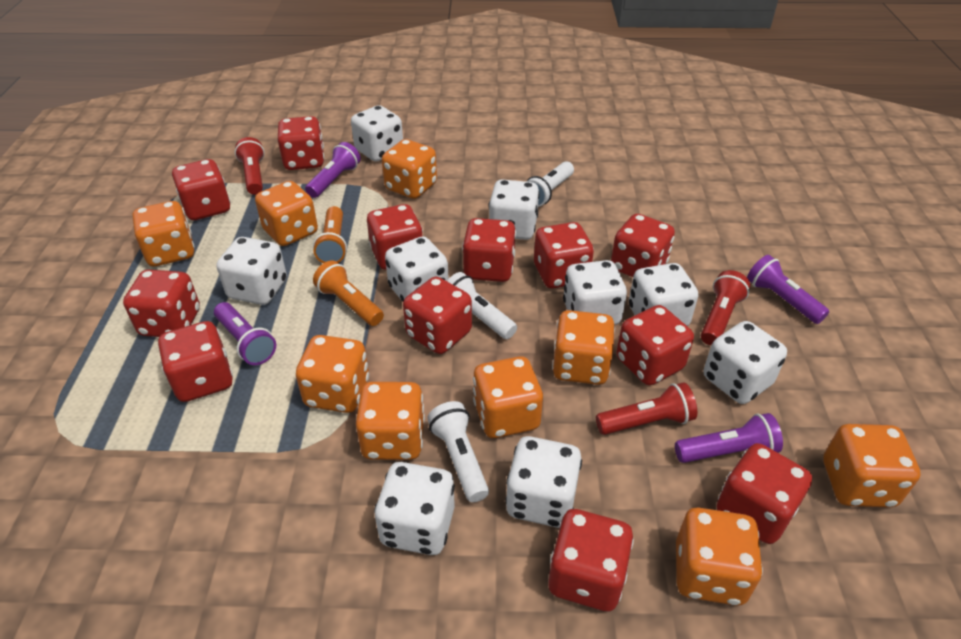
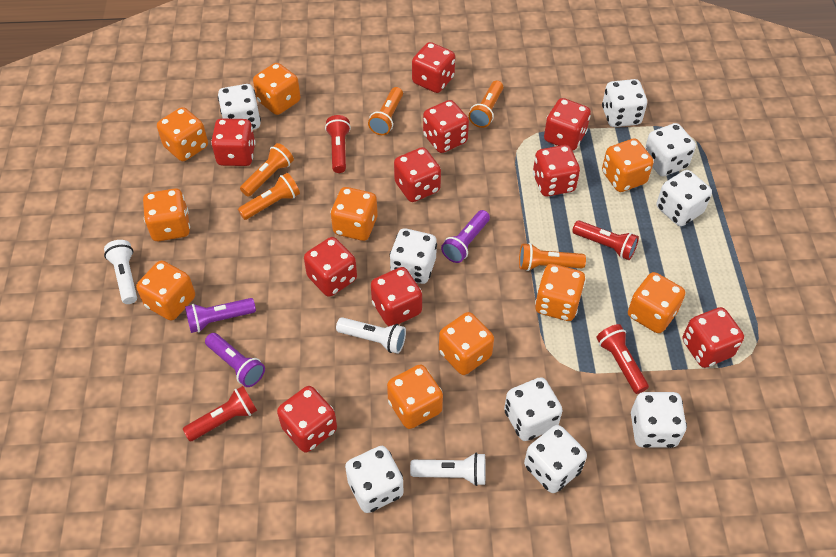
orange dice: [133,201,195,266] [255,181,318,246] [296,335,369,413] [356,382,425,460] [382,139,437,199] [473,356,543,438] [552,310,615,385] [676,507,763,606] [823,424,921,508] = 9 -> [136,260,195,321] [143,188,190,241] [157,107,208,161] [253,63,300,115] [331,187,378,241] [387,364,443,429] [439,312,494,375] [535,264,586,321] [602,138,654,192] [628,272,685,333] = 10
orange flashlight: [313,206,347,263] [313,260,384,326] = 2 -> [238,173,300,220] [240,143,294,197] [368,87,403,135] [469,81,504,128] [519,243,586,271] = 5
purple flashlight: [214,302,276,365] [305,142,361,198] [675,413,783,463] [747,255,829,324] = 4 -> [185,298,256,333] [205,333,265,387] [441,210,490,263] = 3
red dice: [123,270,200,337] [158,321,233,402] [172,159,230,220] [278,116,324,170] [367,204,423,270] [403,277,472,354] [462,218,516,282] [534,222,594,288] [548,509,634,612] [611,214,675,277] [617,305,694,385] [717,443,812,544] = 12 -> [211,118,256,166] [277,386,337,453] [304,237,357,297] [371,267,422,326] [394,147,441,202] [412,42,455,93] [423,100,469,153] [533,145,580,196] [544,98,591,151] [682,307,744,368] = 10
red flashlight: [235,137,265,195] [596,382,697,435] [701,270,750,345] = 3 -> [183,386,257,441] [325,115,351,173] [572,220,639,260] [596,324,649,394] = 4

